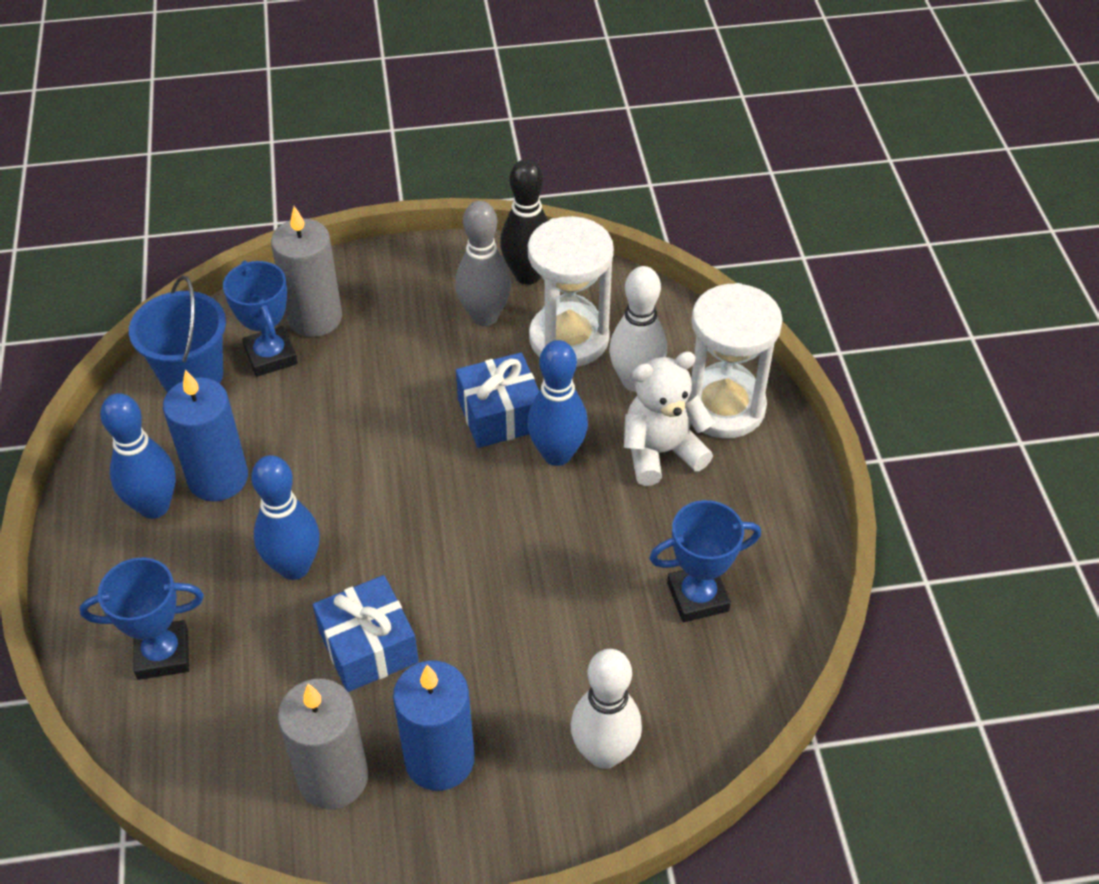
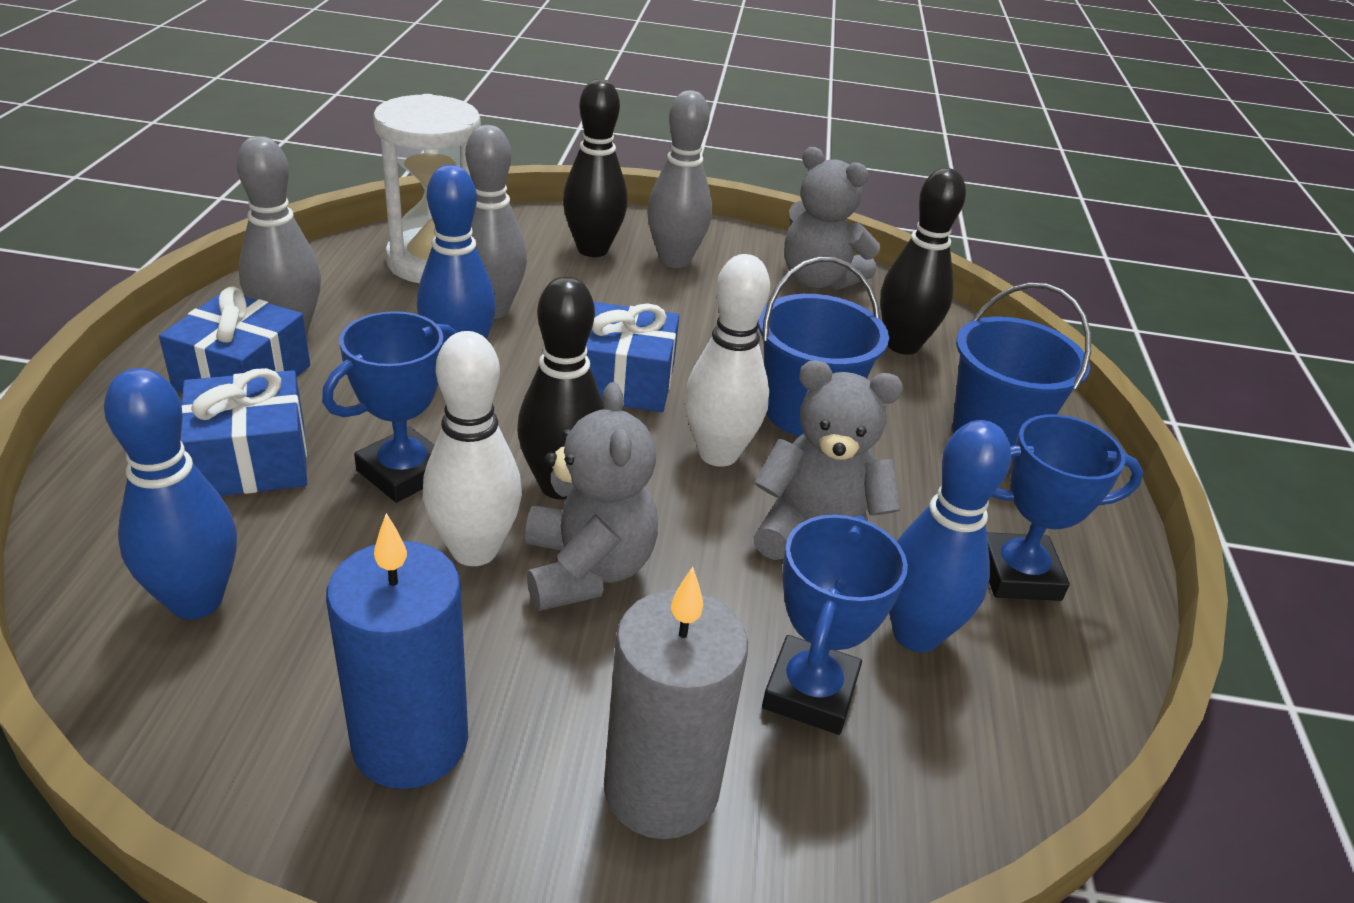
black bowling pin: [500,159,548,285] = 1 -> [517,276,604,499] [563,79,628,257] [880,168,966,355] = 3
blue bucket: [129,275,226,393] = 1 -> [758,257,889,436] [952,283,1091,461] = 2
blue candle: [163,369,248,501] [393,661,474,791] = 2 -> [326,513,468,789] = 1
blue gift: [313,575,419,692] [456,352,539,448] = 2 -> [159,287,310,393] [181,368,307,496] [586,302,679,412] = 3
grey bowling pin: [455,201,511,326] = 1 -> [236,136,321,335] [465,125,527,319] [647,90,712,268] = 3
grey candle: [271,206,342,337] [278,679,369,809] = 2 -> [604,567,748,839] = 1
grey teddy bear: none = 0 -> [525,382,658,611] [753,360,903,560] [784,147,880,290] = 3
white hourglass: [528,216,614,367] [690,283,782,438] = 2 -> [373,94,481,283] = 1
white teddy bear: [624,351,714,486] = 1 -> none = 0

